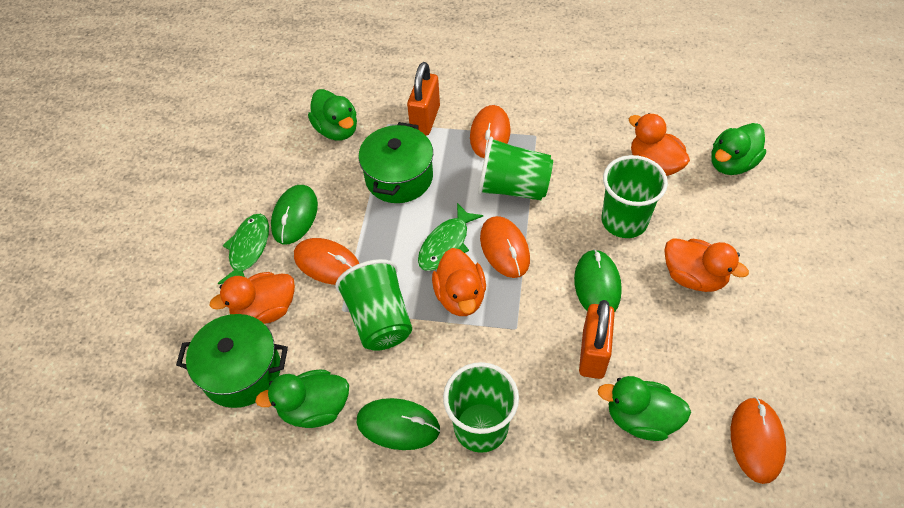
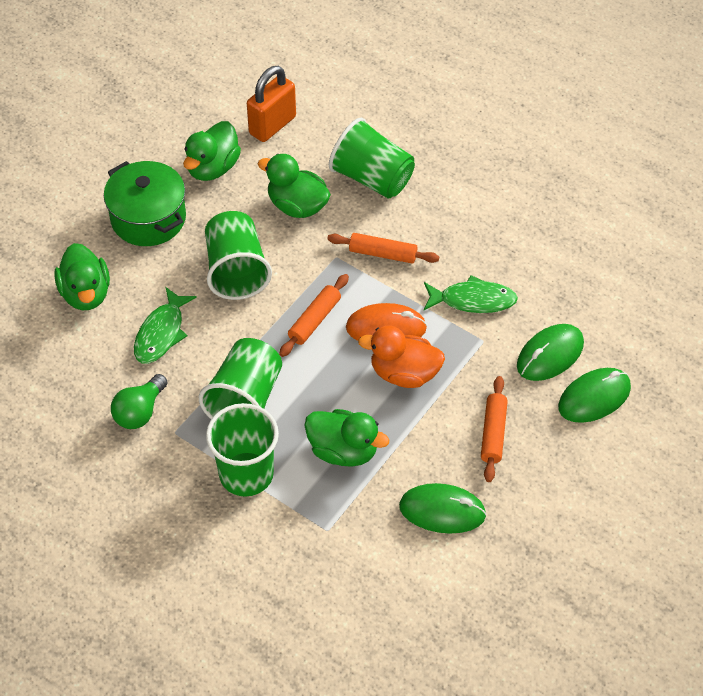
green light bulb: none = 0 -> [111,374,168,429] = 1
green pot: [176,314,288,408] [359,122,433,203] = 2 -> [104,161,186,246] = 1
orange duck: [210,272,295,324] [432,248,486,316] [629,113,690,176] [664,238,749,292] = 4 -> [358,326,445,388] = 1
orange mouse: [294,238,360,285] [470,105,511,158] [480,216,530,278] [731,397,786,484] = 4 -> [346,303,427,341] = 1
orange padlock: [407,62,440,136] [579,300,615,379] = 2 -> [247,66,296,142] = 1
orange rolling pin: none = 0 -> [279,274,349,357] [327,233,439,264] [481,376,508,482] = 3

